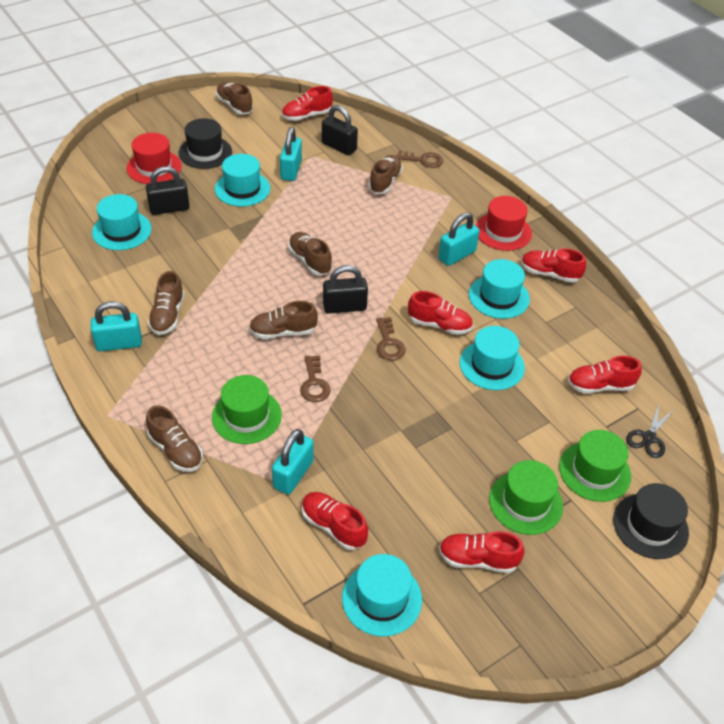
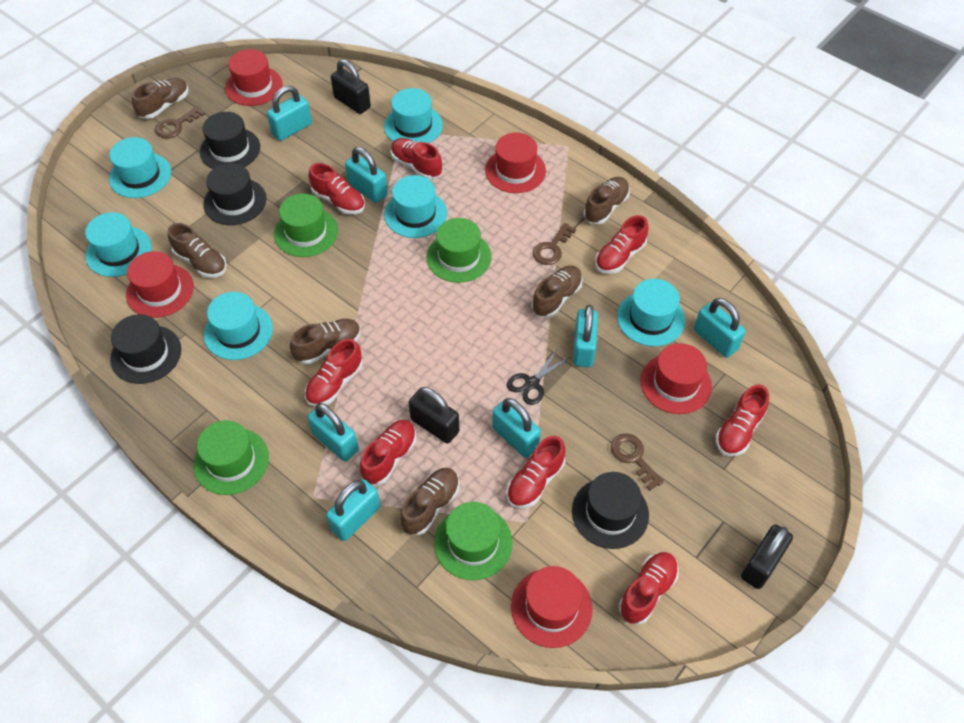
black hat: [179,118,232,169] [613,483,689,559] = 2 -> [110,314,181,384] [200,112,260,169] [203,163,266,225] [572,472,649,549] = 4
green hat: [212,375,282,444] [489,460,563,535] [559,430,631,502] = 3 -> [194,420,269,495] [274,194,338,257] [427,218,492,283] [434,502,512,580] = 4
red hat: [127,133,182,184] [476,196,532,251] = 2 -> [126,251,194,318] [225,49,283,106] [485,133,546,193] [511,566,593,648] [641,343,712,414] = 5
red shoe: [282,86,333,121] [302,492,368,550] [408,291,473,335] [439,531,525,573] [521,248,586,283] [568,356,642,394] = 6 -> [305,339,363,407] [309,163,365,215] [360,420,417,485] [391,138,442,179] [507,436,565,508] [595,215,648,274] [619,552,679,624] [716,384,769,456] = 8
turquoise hat: [92,194,152,250] [215,154,270,207] [342,554,422,636] [460,326,525,390] [469,259,530,319] = 5 -> [85,212,152,277] [109,137,171,198] [204,292,273,360] [384,88,443,143] [384,175,447,238] [617,279,685,346] = 6
turquoise padlock: [91,301,142,351] [272,429,313,495] [280,127,302,181] [438,213,480,266] = 4 -> [267,86,312,141] [308,403,359,462] [326,479,380,541] [345,147,388,203] [492,398,541,458] [573,305,598,367] [694,298,746,358] = 7

